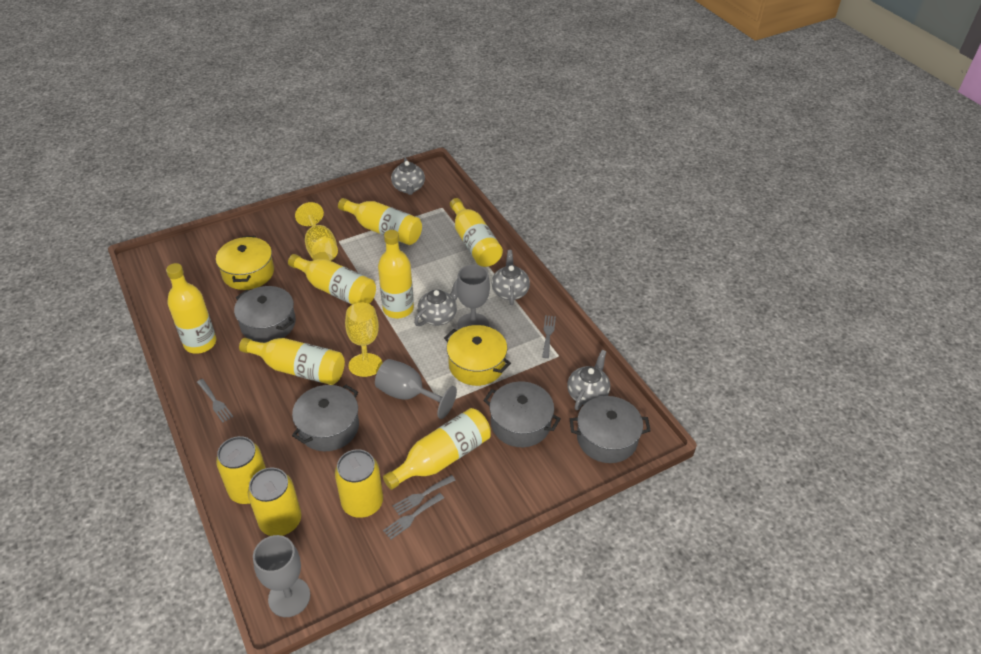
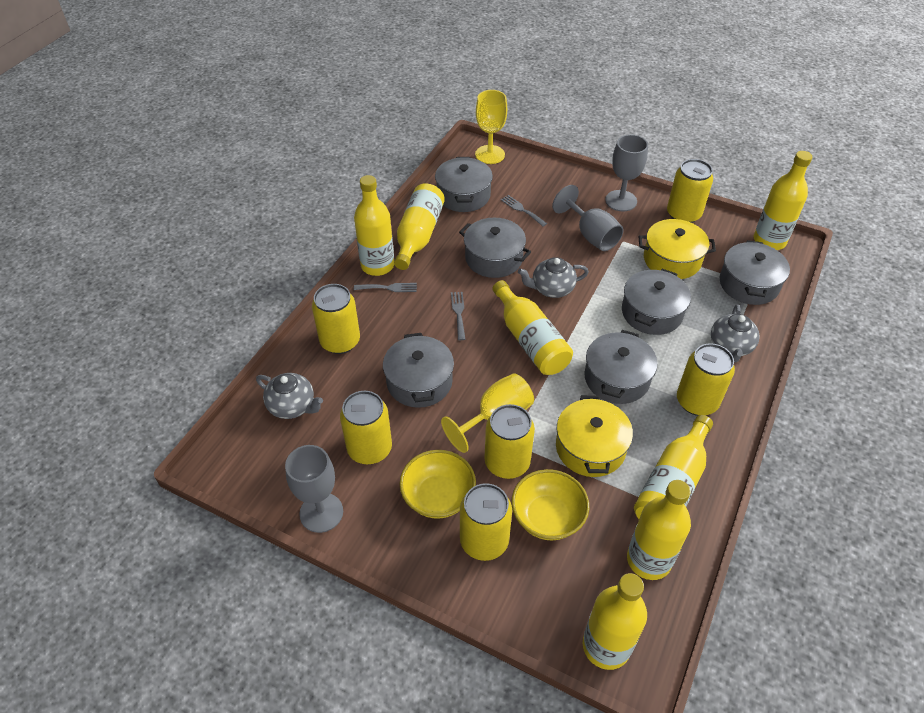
grey fork: [197,379,233,423] [383,493,444,539] [393,475,456,515] [542,315,556,358] = 4 -> [354,283,417,292] [451,292,465,340] [501,195,547,226] = 3
grey pot: [234,286,296,343] [292,385,359,451] [483,382,561,447] [570,396,651,463] = 4 -> [383,333,454,408] [435,157,493,212] [459,218,531,278] [584,330,658,404] [622,269,691,335] [720,240,790,305] = 6
grey teapot: [391,158,425,195] [414,280,458,326] [491,250,530,305] [567,350,610,410] = 4 -> [256,373,323,419] [518,257,589,298] [711,305,760,363] = 3
yellow bowl: none = 0 -> [400,450,476,519] [511,469,589,540] = 2
yellow can: [216,436,266,504] [248,468,301,536] [335,449,383,518] = 3 -> [312,284,360,354] [340,391,392,464] [460,483,512,561] [485,404,535,479] [667,159,713,223] [677,343,735,416] = 6

